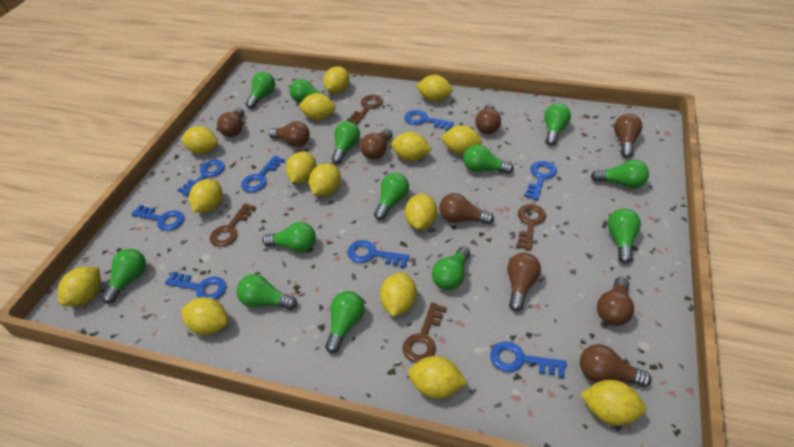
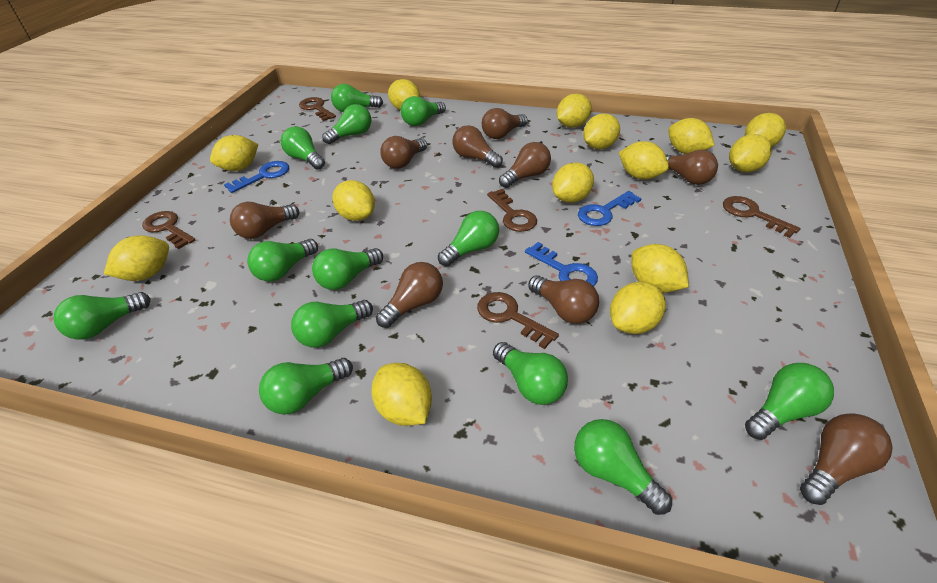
blue key: [131,205,184,231] [165,271,226,300] [177,160,225,196] [241,156,285,192] [347,240,410,268] [404,110,454,130] [490,341,566,378] [524,161,557,200] = 8 -> [224,161,289,193] [525,242,598,286] [578,191,642,226] = 3
brown key: [210,203,256,247] [347,95,383,124] [403,302,447,363] [516,204,546,251] = 4 -> [142,211,195,249] [299,97,336,121] [477,292,559,349] [487,189,537,232] [723,196,801,238] = 5
yellow lemon: [58,267,101,306] [181,126,218,154] [181,297,228,335] [189,179,222,213] [286,152,317,184] [298,93,336,120] [309,163,341,196] [323,66,350,94] [380,272,417,317] [391,132,432,161] [405,194,437,230] [408,356,467,399] [416,75,453,102] [441,125,482,155] [580,380,646,426] = 15 -> [104,235,169,281] [210,135,258,171] [332,180,375,221] [371,363,432,426] [388,79,420,110] [552,163,594,203] [557,94,592,128] [583,113,620,149] [610,282,666,334] [619,141,669,179] [631,244,689,293] [668,118,714,154] [729,134,772,172] [745,113,786,147] = 14

